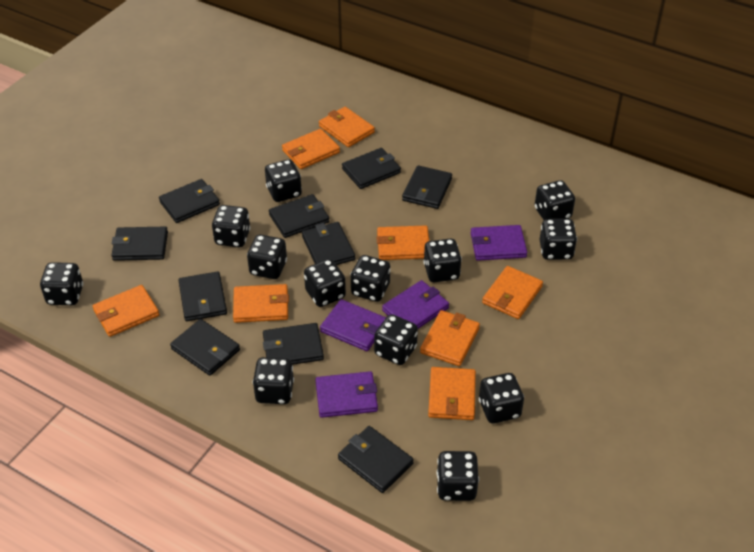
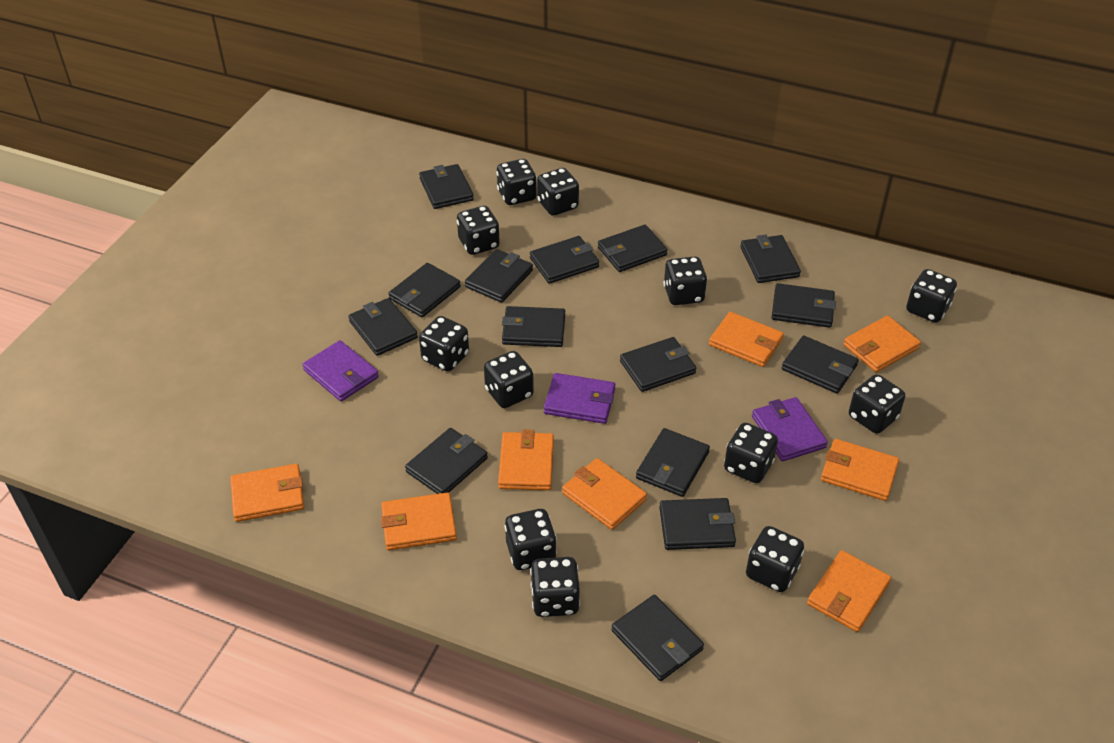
black dice: [40,262,83,305] [212,205,251,247] [247,235,287,279] [253,357,294,404] [265,159,302,202] [304,259,346,307] [350,255,391,302] [374,314,418,365] [423,239,462,282] [437,451,479,501] [479,373,524,424] [535,180,575,220] [540,219,577,260] = 13 -> [419,316,469,372] [457,206,500,255] [484,351,534,408] [496,159,537,205] [505,509,557,570] [530,557,580,617] [537,168,579,216] [664,257,707,305] [724,423,778,483] [746,526,804,592] [849,374,905,434] [906,269,957,323] = 12
black wallet: [111,227,168,261] [159,179,220,223] [170,319,240,376] [178,271,227,321] [263,323,324,365] [269,194,329,238] [302,222,355,265] [338,426,414,493] [342,148,401,189] [402,165,452,209] = 10 -> [348,298,418,356] [389,263,461,317] [405,428,488,494] [419,164,474,209] [465,249,533,303] [502,306,565,347] [530,236,599,284] [598,225,668,272] [611,595,704,681] [620,337,696,392] [636,428,710,497] [659,498,736,550] [740,235,801,283] [772,283,836,328] [782,336,859,394] = 15
purple wallet: [315,371,378,418] [320,299,386,351] [382,280,449,329] [471,225,527,261] = 4 -> [302,340,379,401] [544,373,615,424] [752,397,828,461] = 3

